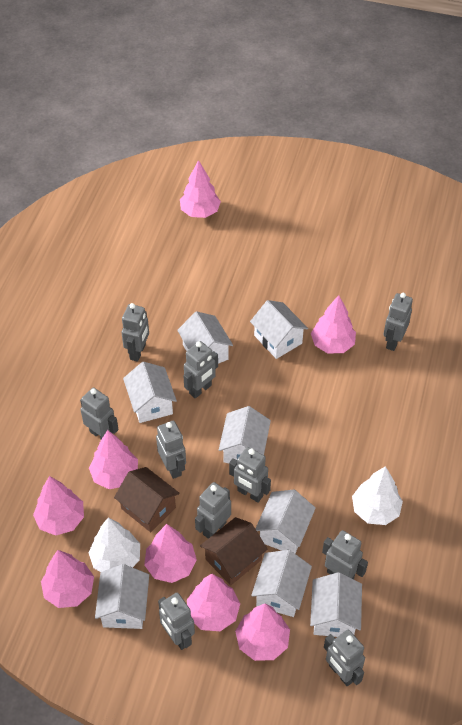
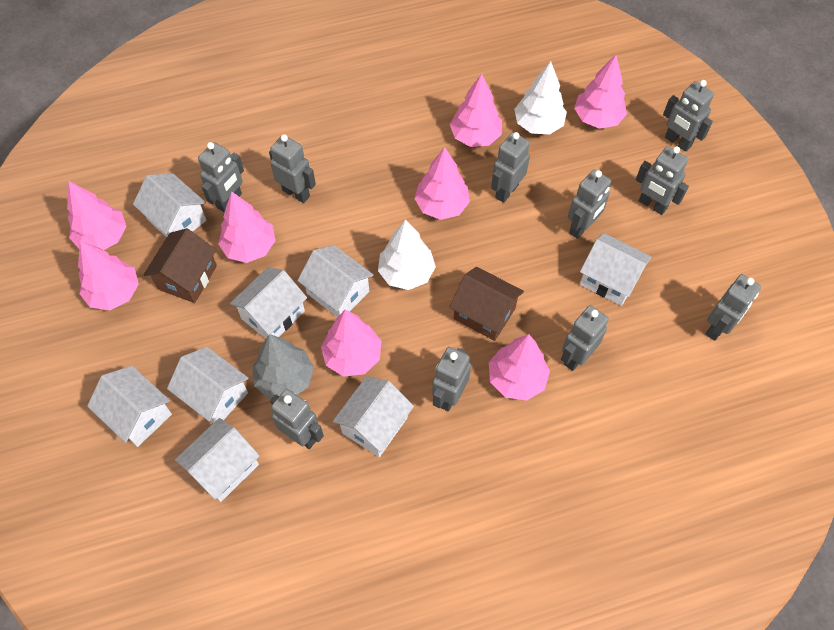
grey tree: none = 0 -> [252,334,314,399] = 1

